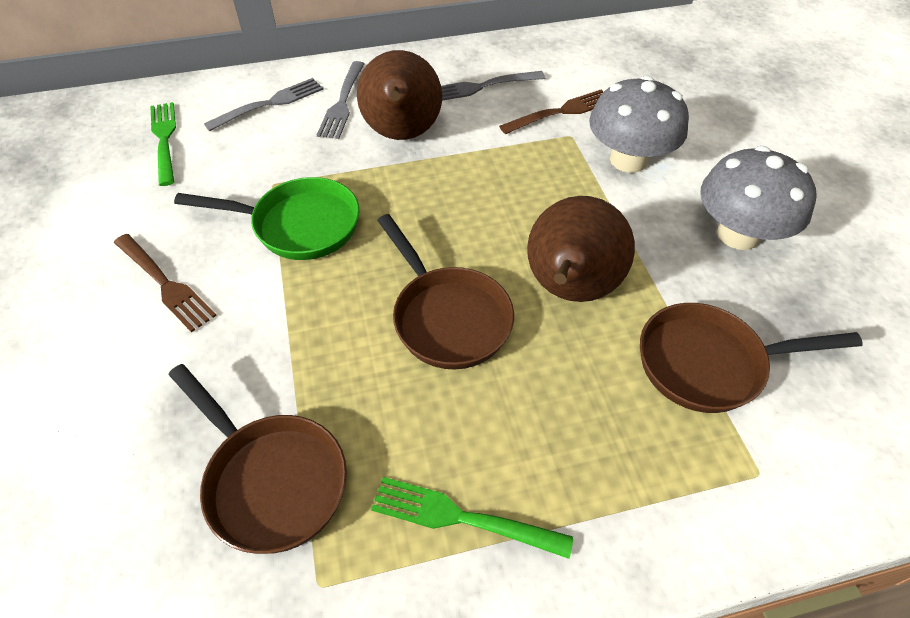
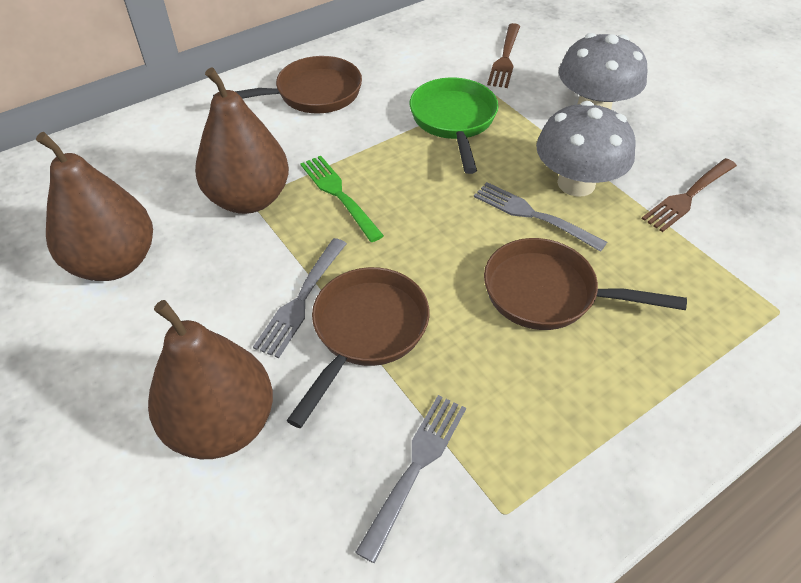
brown pear: [357,50,442,140] [527,196,635,302] = 2 -> [36,132,153,281] [148,300,273,459] [195,67,289,214] = 3
green fork: [150,102,176,186] [371,477,573,559] = 2 -> [300,156,384,242] = 1

